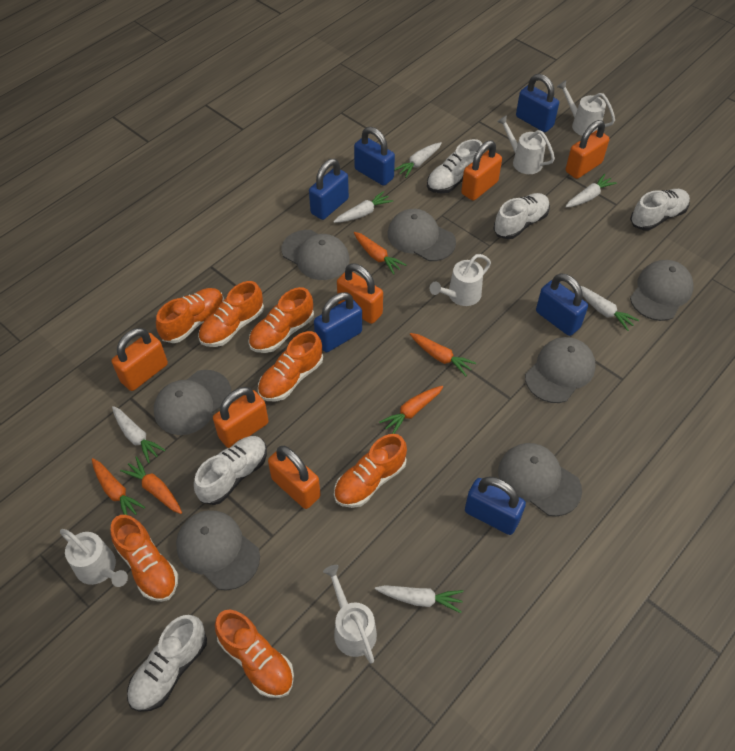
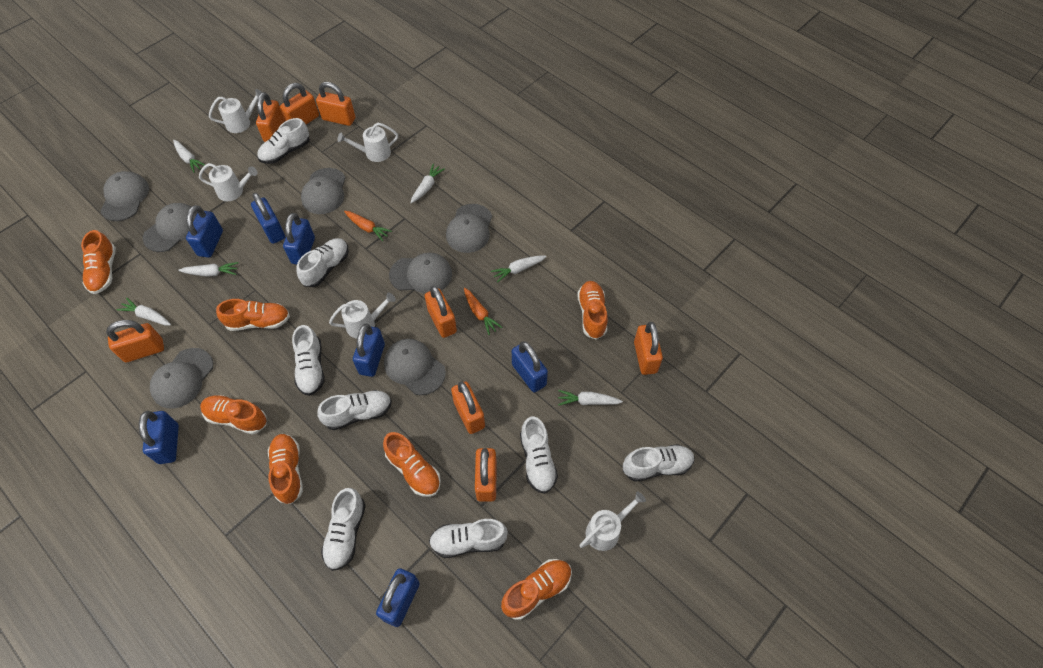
blue padlock: [309,159,349,220] [314,292,362,352] [354,127,395,186] [465,476,526,535] [516,74,559,132] [536,273,588,336] = 6 -> [139,411,179,464] [186,205,223,258] [251,193,285,244] [283,213,315,264] [353,324,385,377] [376,568,420,627] [512,341,548,393] = 7
orange carrot: [92,458,145,515] [120,456,182,514] [354,232,406,275] [379,386,443,434] [410,333,476,376] = 5 -> [344,211,392,241] [464,288,502,335] = 2
orange padlock: [112,328,168,391] [213,387,269,448] [268,446,321,509] [337,264,383,324] [461,140,502,201] [566,120,609,179] = 6 -> [106,320,164,362] [256,92,285,142] [280,83,319,124] [316,82,355,126] [425,286,457,338] [451,382,485,434] [475,448,497,502] [634,322,663,375] = 8
white shoe: [127,615,207,712] [194,436,267,505] [427,139,484,193] [493,193,550,239] [630,189,690,231] = 5 -> [257,118,310,164] [292,325,325,396] [297,238,349,287] [317,390,392,430] [321,488,366,571] [429,519,508,558] [520,416,558,494] [623,444,695,482] = 8

